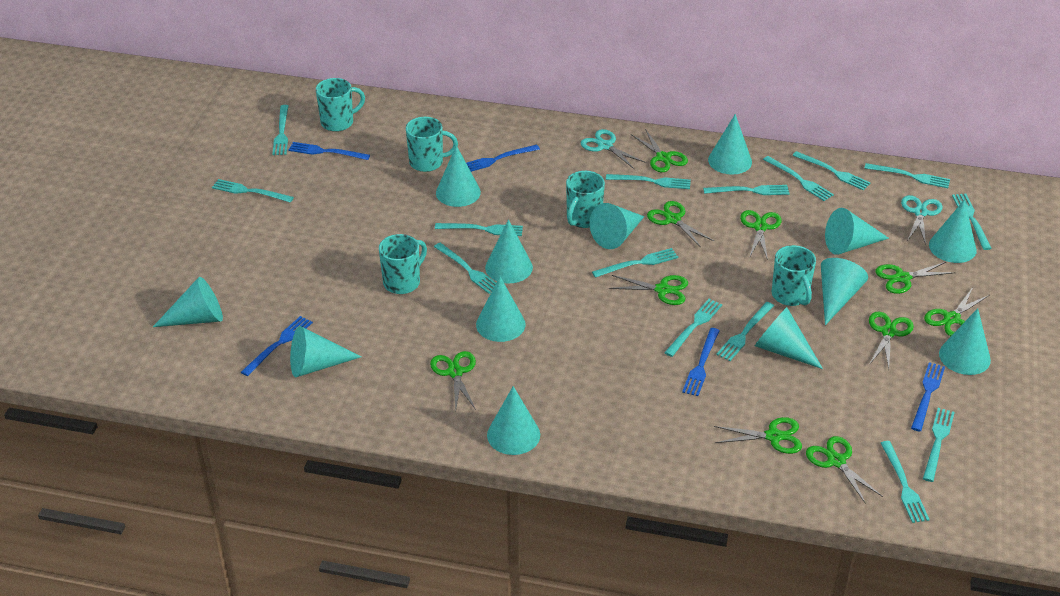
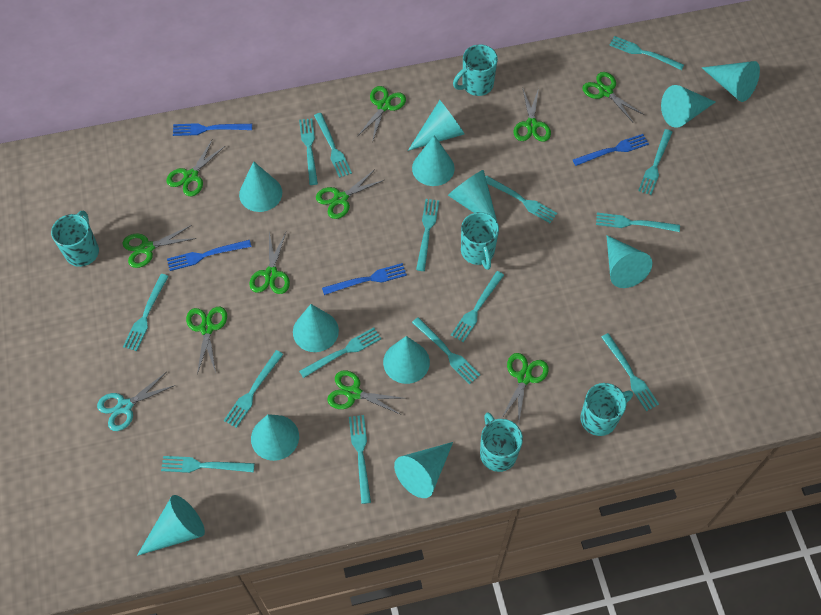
blue fork: [241,316,313,376] [288,142,370,160] [466,145,540,172] [682,328,720,396] [911,362,945,432] = 5 -> [167,240,252,271] [173,123,252,136] [322,263,407,295] [573,134,649,166] = 4
turquoise cone: [153,277,223,327] [290,326,362,377] [436,145,481,207] [476,276,525,342] [485,219,533,283] [487,386,540,455] [589,203,644,249] [708,114,752,175] [755,307,823,369] [821,258,868,325] [825,208,889,255] [929,200,977,263] [939,308,991,375] = 13 -> [137,495,205,556] [239,161,282,212] [251,414,299,461] [293,304,339,352] [383,336,430,384] [394,442,453,498] [408,100,464,151] [412,135,455,186] [448,170,497,221] [606,235,652,288] [661,85,715,128] [701,61,760,102] = 12
turquoise scissors: [581,129,646,169] [901,195,943,245] = 2 -> [97,372,175,431] = 1

